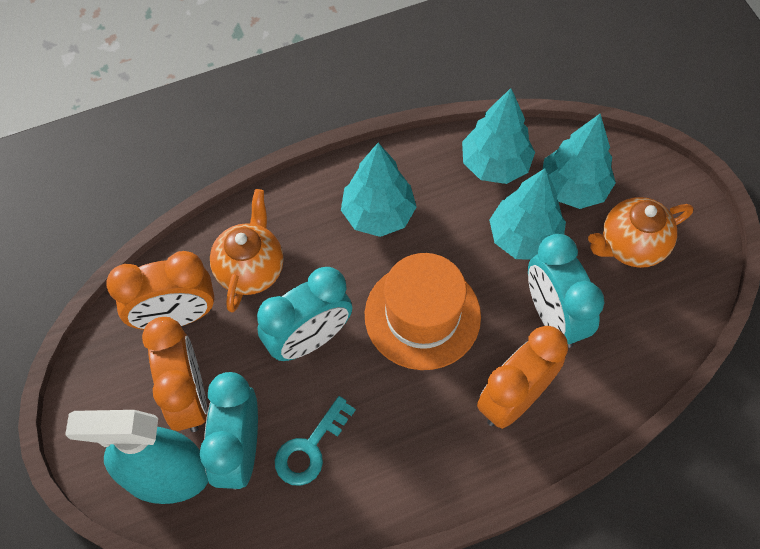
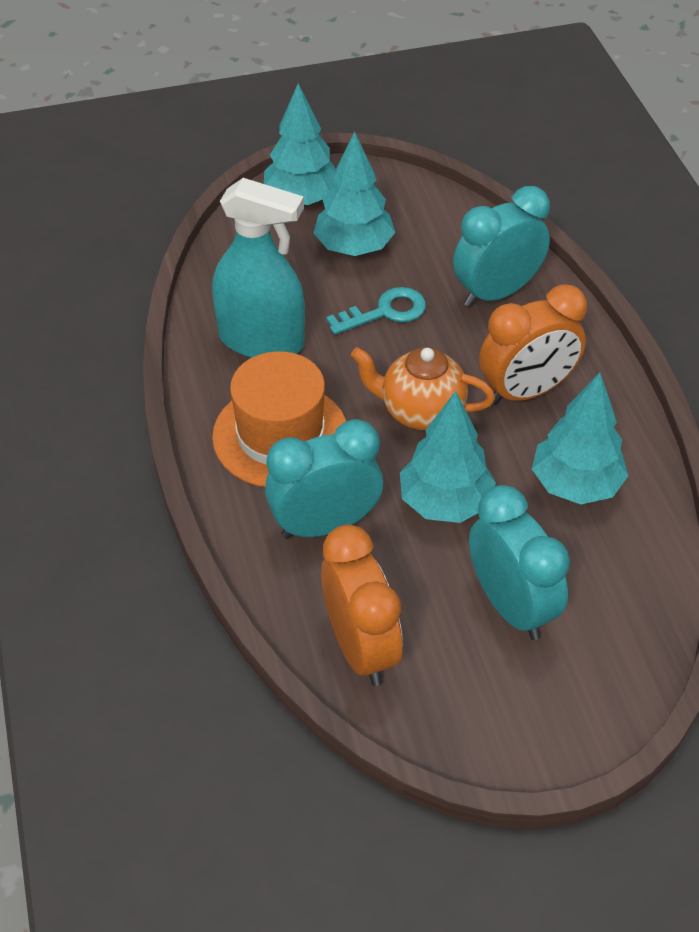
orange clock: [106,251,215,330] [142,317,207,432] [477,326,568,429] = 3 -> [321,524,403,686] [479,284,587,405] = 2
orange teapot: [210,189,283,313] [588,197,694,268] = 2 -> [351,347,495,430] = 1

